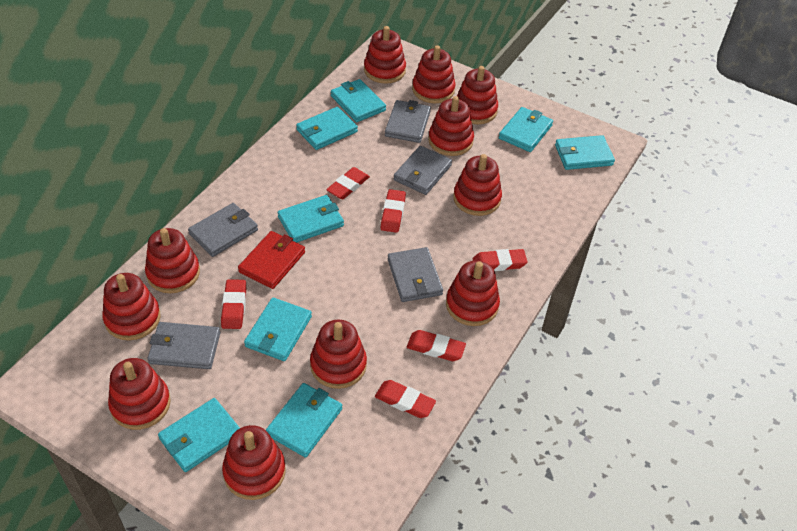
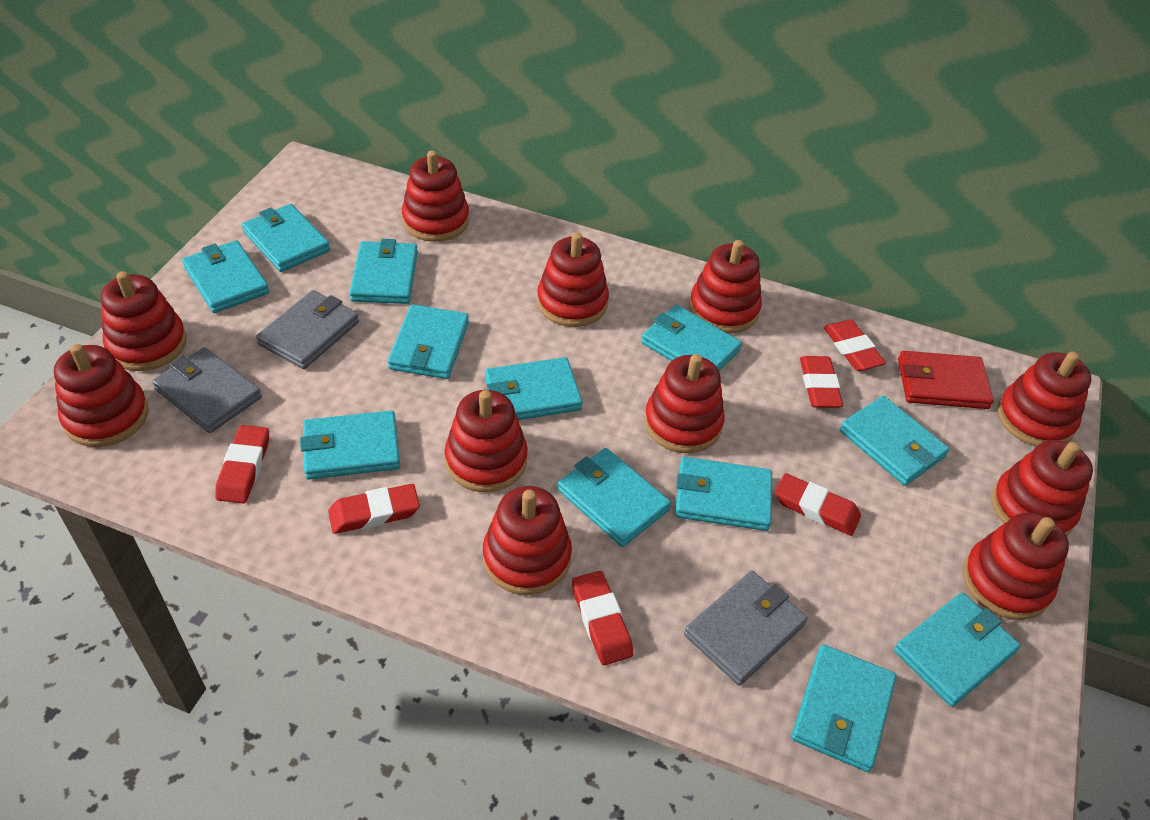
grey wallet: [148,322,220,369] [188,203,258,257] [385,100,431,143] [388,247,443,302] [393,146,452,195] = 5 -> [152,347,262,433] [256,290,359,369] [684,571,807,686] = 3
turquoise wallet: [158,398,240,472] [244,298,312,361] [266,383,342,458] [278,195,344,243] [296,107,358,150] [331,79,386,122] [499,107,553,152] [555,135,615,170] = 8 -> [182,240,270,313] [242,204,330,272] [300,410,400,480] [349,239,418,304] [388,304,469,379] [485,357,583,420] [558,448,671,547] [641,305,742,371] [675,457,772,531] [791,644,896,772] [839,396,949,486] [894,593,1021,707] = 12

